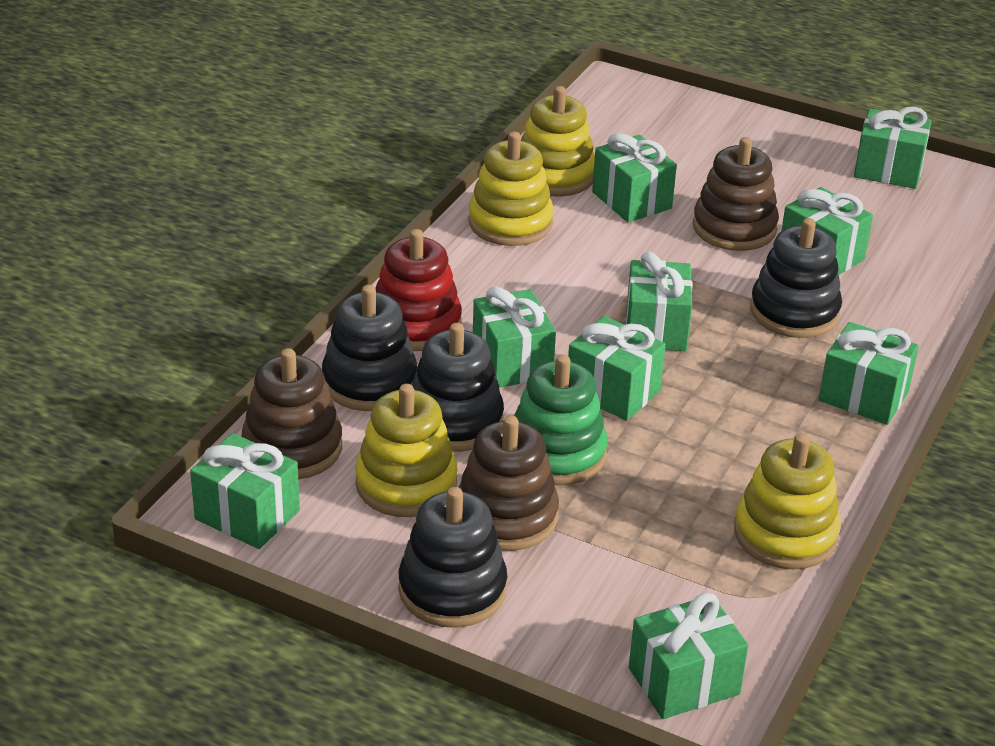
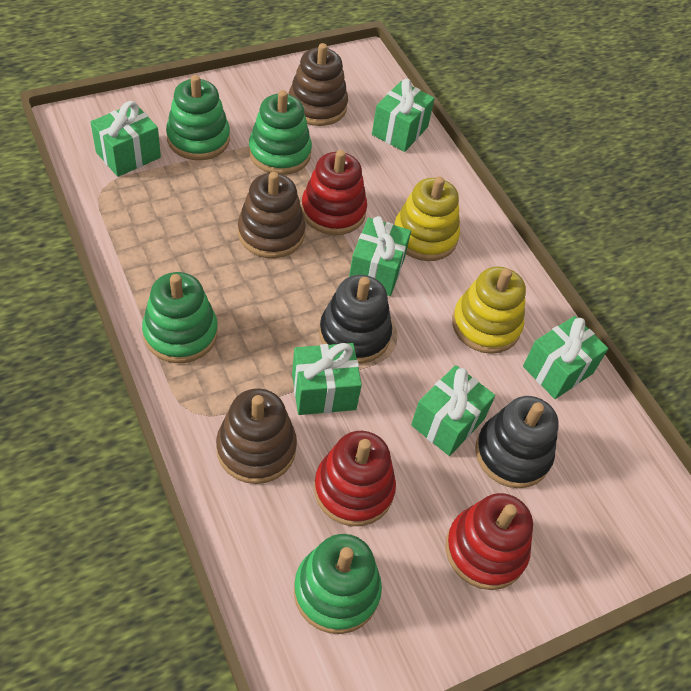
black stacking toy: [322,285,417,411] [398,487,507,628] [412,323,504,452] [750,218,842,338] = 4 -> [319,275,392,364] [475,396,559,488] = 2
green gift: [190,433,300,549] [473,286,556,388] [568,316,666,421] [592,133,677,223] [626,252,693,351] [629,593,748,719] [781,187,873,275] [818,322,919,425] [854,106,932,189] = 9 -> [91,101,161,177] [292,343,362,415] [349,216,411,296] [372,79,435,152] [411,365,495,456] [523,316,608,399] = 6
green stacking toy: [514,354,607,486] = 1 -> [142,272,218,363] [166,75,230,160] [249,90,312,175] [294,534,382,634] = 4
red stacking toy: [375,229,462,351] = 1 -> [301,150,367,235] [314,431,396,526] [446,493,533,590] = 3
yellow stacking toy: [355,384,458,517] [469,132,554,246] [521,86,595,197] [734,434,841,570] = 4 -> [395,177,460,261] [452,267,526,354] = 2

